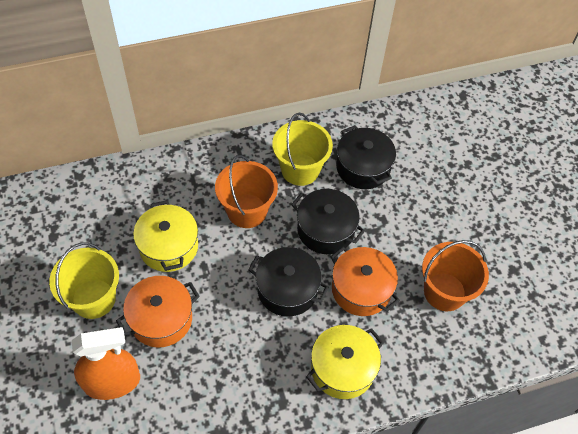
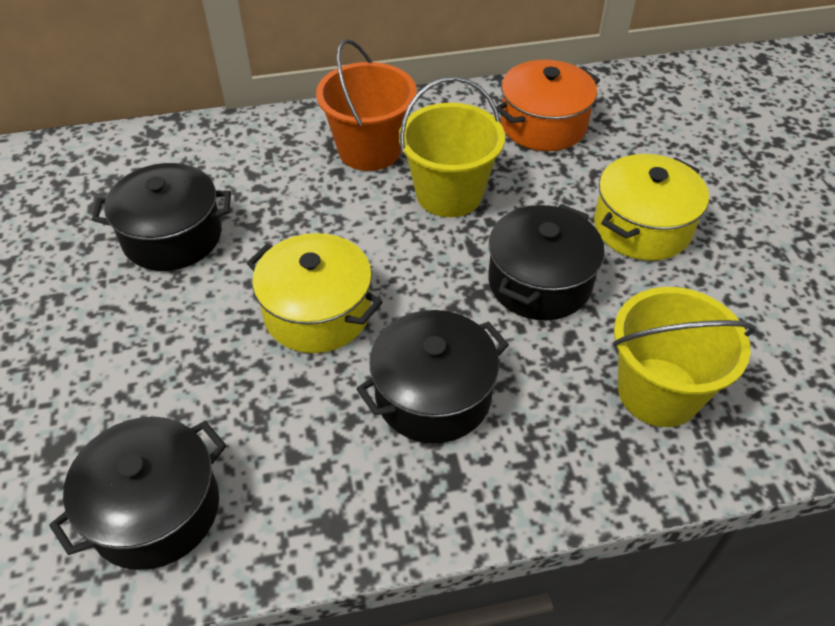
black pot: [248,247,329,317] [291,189,365,254] [336,125,396,189] = 3 -> [49,417,226,570] [92,163,231,271] [356,310,509,443] [488,204,605,320] = 4
orange bucket: [215,155,278,228] [422,240,489,311] = 2 -> [316,39,417,171] = 1
orange pot: [116,276,200,347] [330,247,400,316] = 2 -> [496,60,600,151] = 1
orange spray bottle: [72,327,140,400] = 1 -> none = 0

